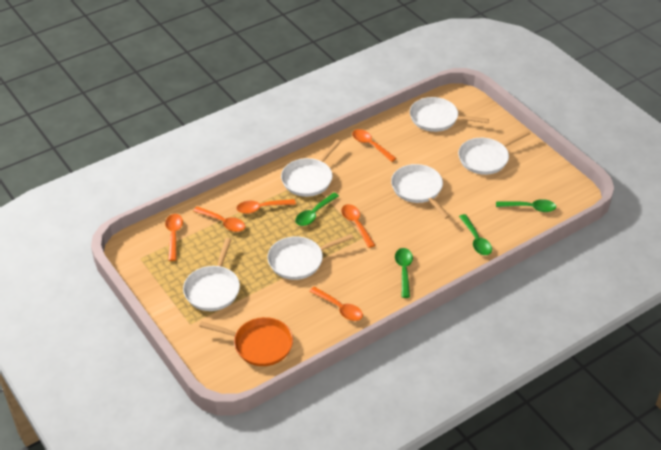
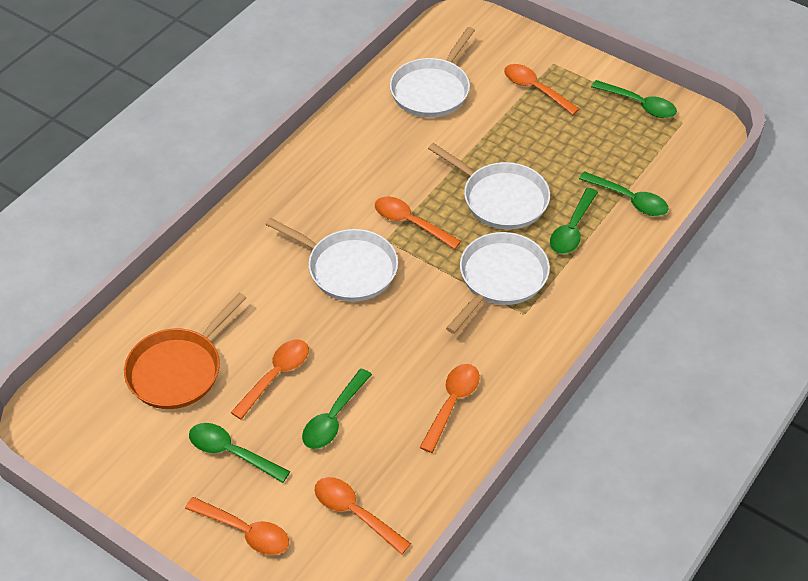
green spoon: [295,193,339,226] [395,248,413,298] [459,214,492,255] [496,199,556,212] = 4 -> [189,423,290,483] [302,369,372,449] [550,188,598,254] [579,171,669,216] [591,80,677,118] = 5
white pan: [183,238,240,311] [267,234,353,280] [281,140,341,197] [391,164,450,219] [410,97,489,132] [458,130,531,175] = 6 -> [265,218,398,302] [390,27,475,118] [428,143,550,230] [446,232,550,334] = 4

